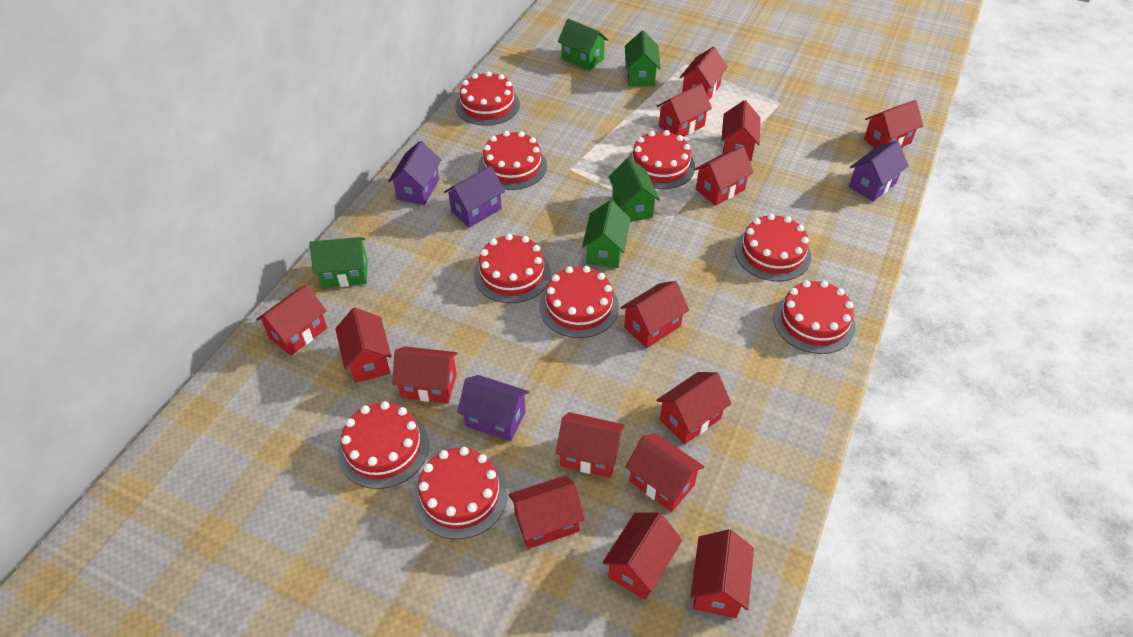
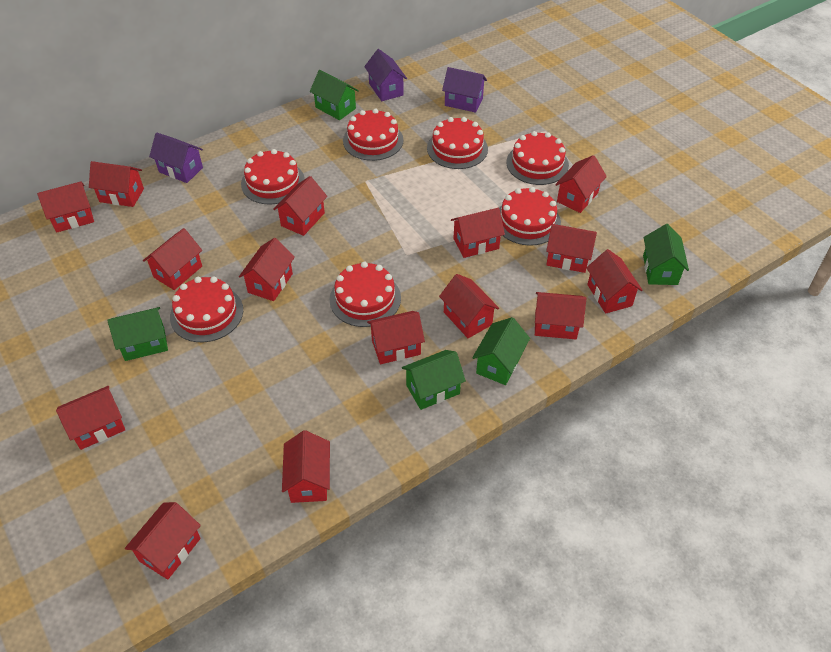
purple house: [388,141,441,205] [444,166,505,228] [457,375,529,441] [849,141,909,202] = 4 -> [149,133,203,183] [364,49,407,101] [442,67,487,113] = 3
red cake: [338,401,429,489] [413,447,508,539] [456,71,520,126] [474,234,551,303] [478,131,547,190] [539,266,619,338] [628,130,695,189] [735,214,811,281] [773,280,856,354] = 9 -> [170,277,243,342] [241,149,305,205] [330,262,401,327] [343,108,403,161] [427,117,488,169] [499,187,561,246] [506,131,569,185] = 7

